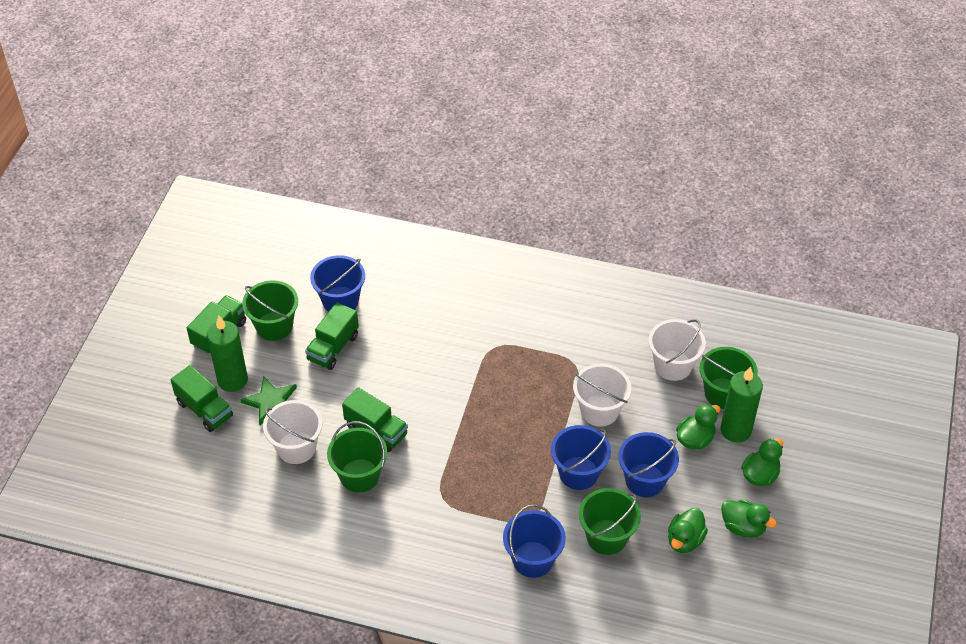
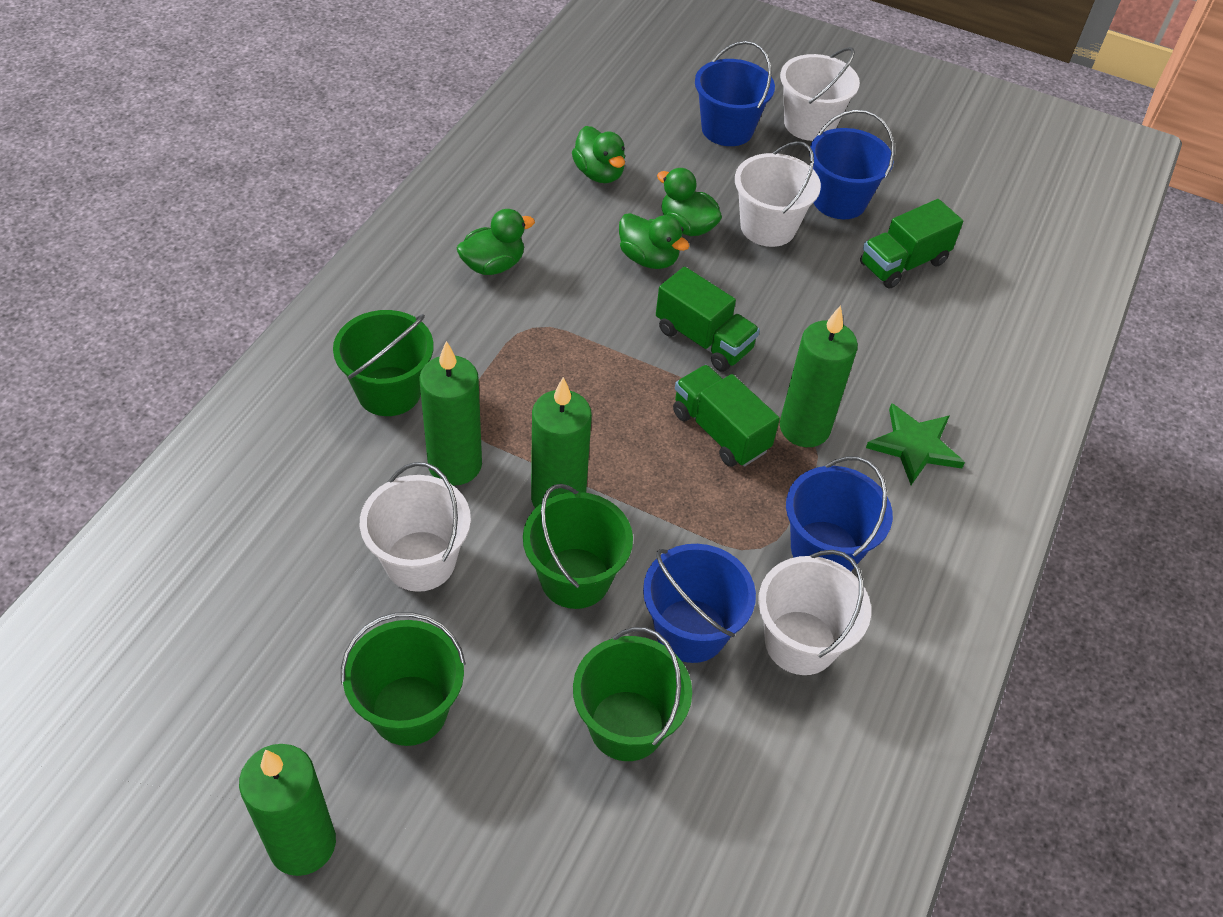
green candle: [207,315,248,392] [721,366,763,443] = 2 -> [239,744,336,876] [419,341,482,486] [531,377,592,508] [780,305,858,447] = 4
green truck: [171,365,233,432] [187,295,246,354] [305,302,359,370] [342,387,408,452] = 4 -> [656,267,760,372] [673,365,780,467] [860,199,963,289] = 3
white bucket: [263,400,323,464] [573,364,631,427] [649,319,706,381] = 3 -> [360,462,471,592] [735,141,821,247] [758,550,871,675] [780,47,860,141] = 4

